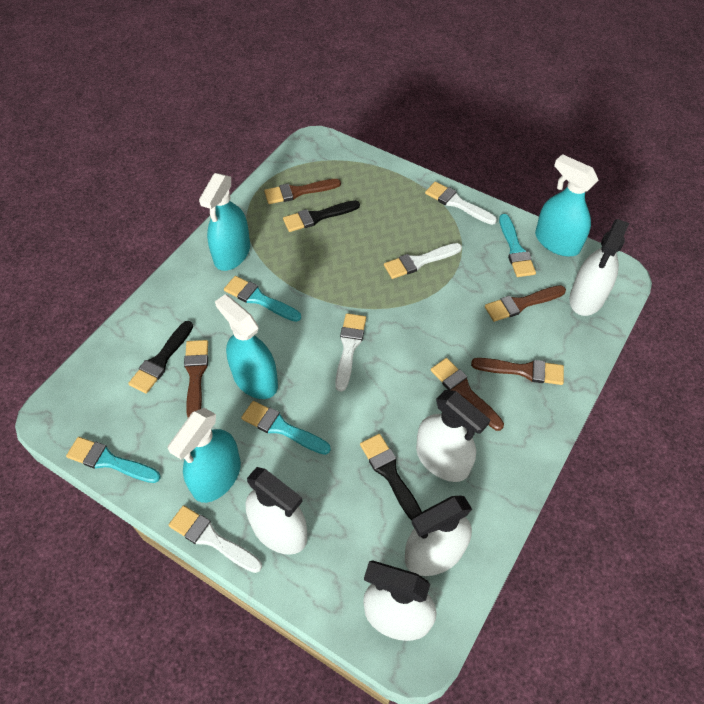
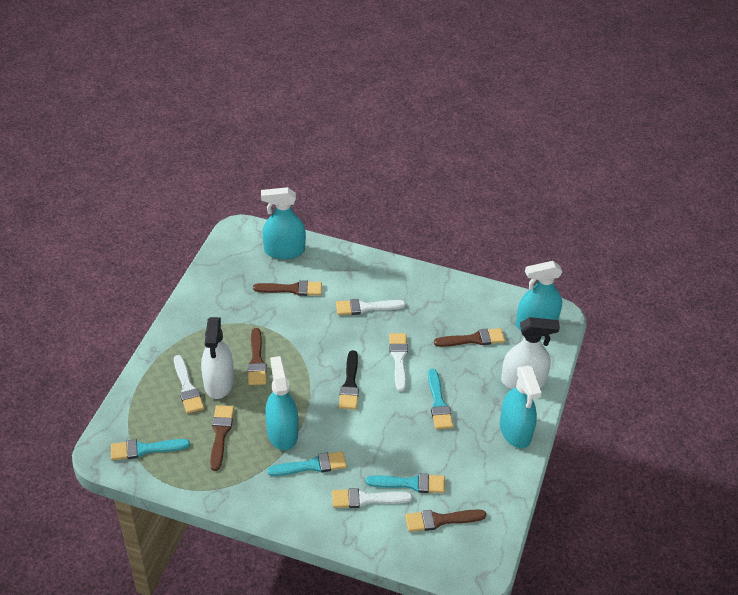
black brush: [128,321,193,394] [283,200,360,232] [360,434,422,521] = 3 -> [339,350,359,409] = 1
white spray bottle: [245,467,307,555] [363,560,436,641] [405,496,472,576] [416,390,490,482] [569,219,629,316] = 5 -> [201,317,234,399] [501,317,560,389] = 2

